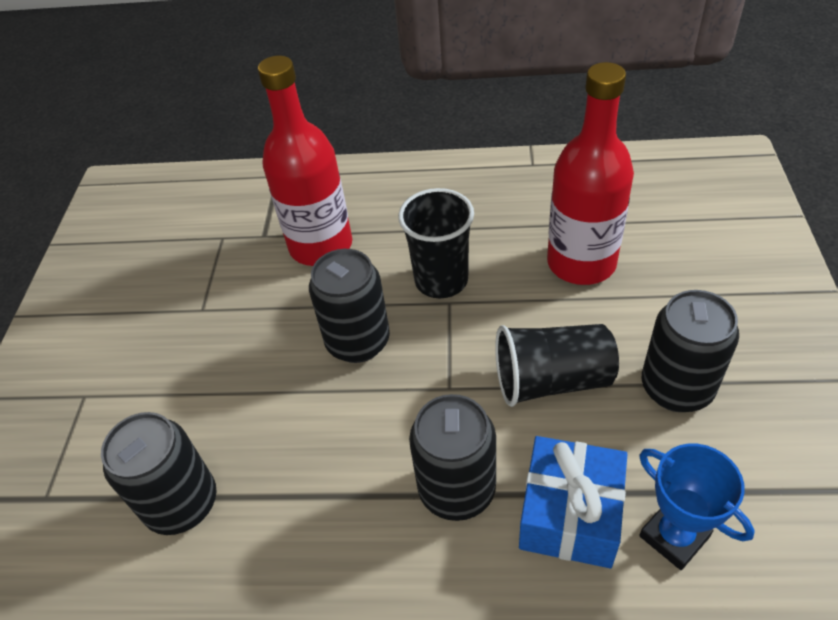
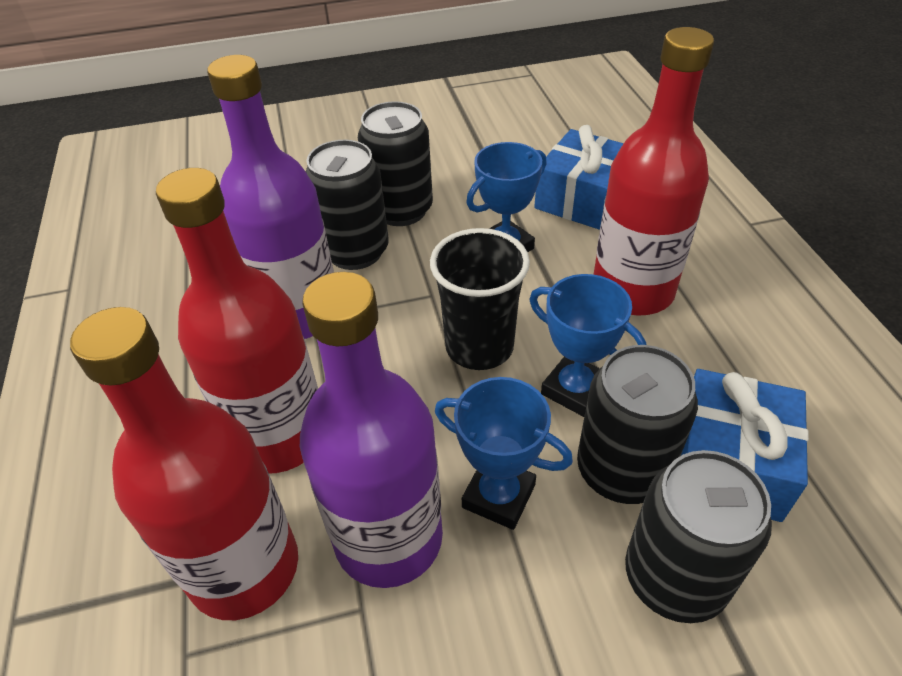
black cup: [398,188,474,298] [495,324,619,407] = 2 -> [430,228,530,370] = 1
blue gift: [519,436,627,568] = 1 -> [535,125,624,230] [681,369,809,522] = 2
blue trophy: [639,444,755,570] = 1 -> [435,377,573,530] [466,142,547,252] [529,274,646,417] = 3
purple bottle: none = 0 -> [207,55,334,339] [300,272,443,588] = 2
red bottle: [258,56,352,266] [547,62,634,285] = 2 -> [70,307,298,620] [156,168,318,473] [593,27,714,315] = 3

